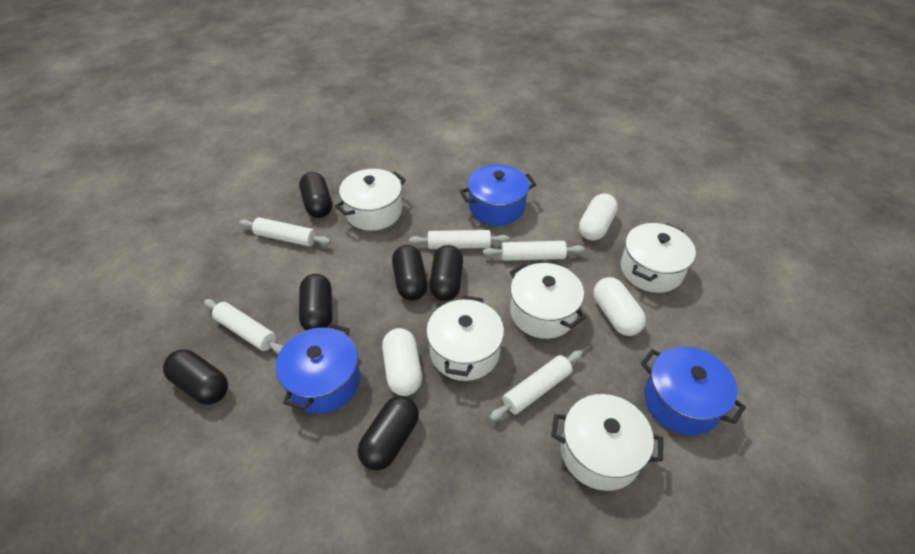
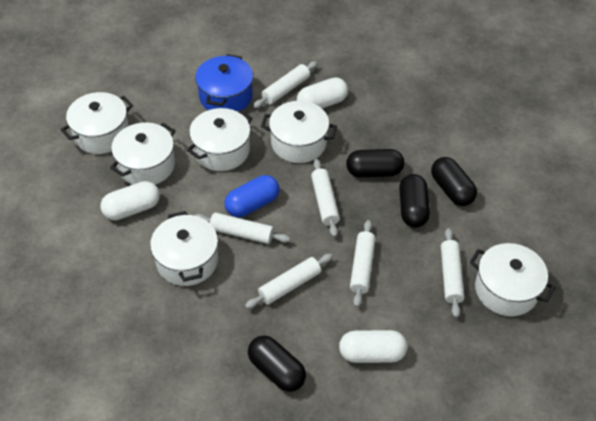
black capsule: [163,350,228,405] [299,172,332,218] [299,274,332,330] [358,396,419,470] [392,245,428,301] [429,245,463,301] = 6 -> [248,335,306,392] [346,149,404,177] [399,174,430,228] [431,157,477,206] = 4
blue capsule: none = 0 -> [224,175,280,217] = 1
blue pot: [276,323,360,413] [460,164,536,225] [641,346,746,435] = 3 -> [195,54,253,111] = 1
white pot: [335,169,406,231] [426,296,504,381] [510,263,586,339] [551,394,663,491] [621,223,696,293] = 5 -> [61,92,133,154] [110,122,176,185] [150,211,218,286] [187,108,253,171] [261,101,337,163] [470,243,556,316] = 6
white rolling pin: [204,299,283,354] [239,217,330,247] [409,230,509,249] [483,241,585,261] [490,350,583,421] = 5 -> [194,212,290,244] [245,254,333,309] [253,61,318,108] [311,159,340,237] [350,220,376,307] [441,228,464,318] = 6

